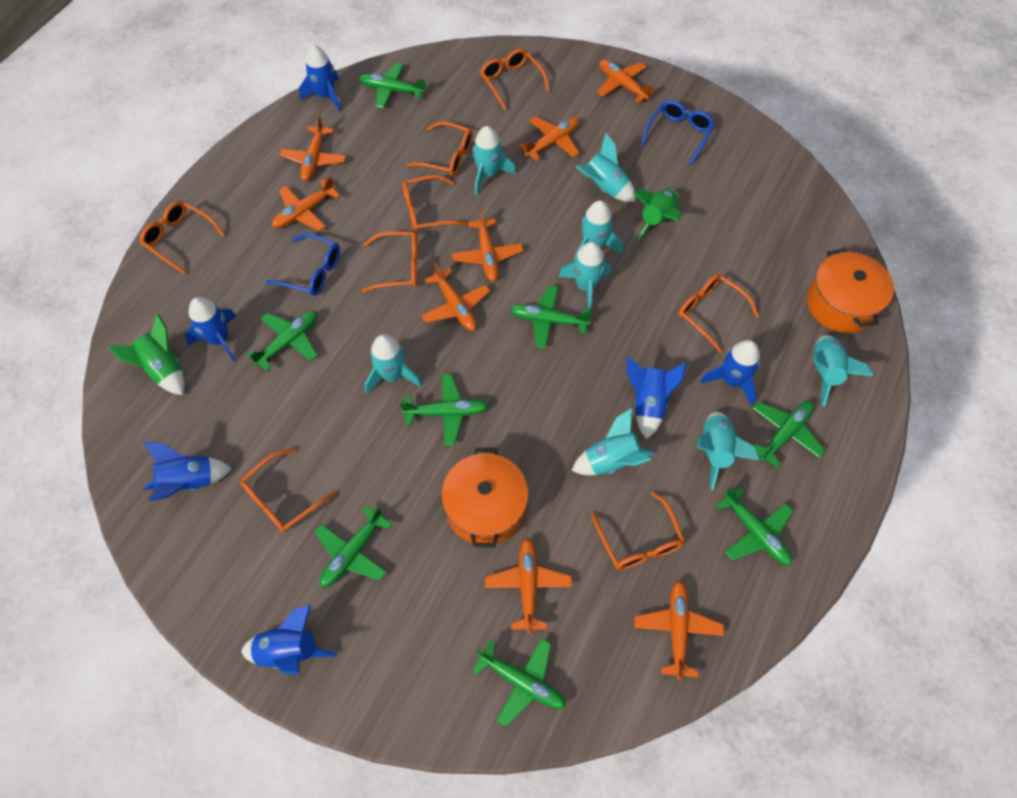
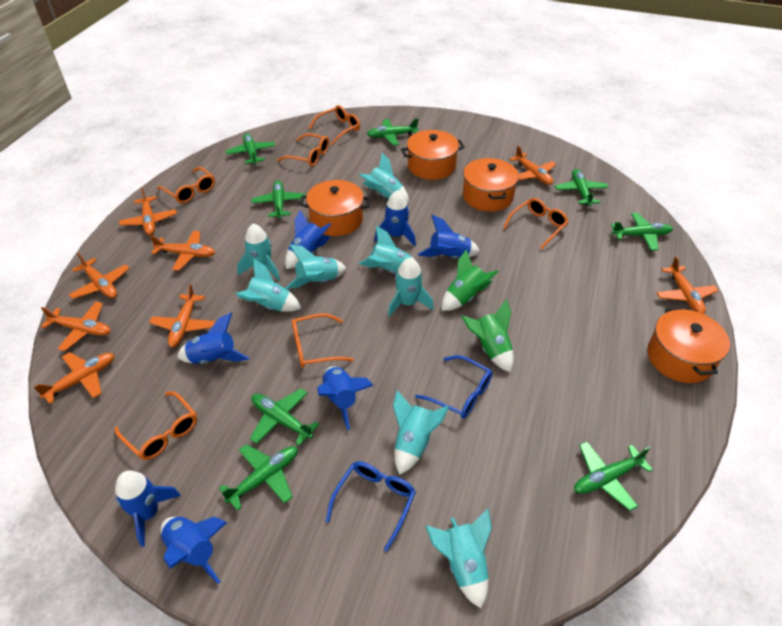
blue rocket: [143,442,232,501] [185,297,236,362] [241,605,337,674] [299,45,342,112] [627,356,687,439] [700,340,760,406] = 6 -> [115,471,181,547] [161,517,228,584] [177,312,250,364] [285,209,331,269] [317,366,374,430] [374,191,416,246] [418,215,480,259] = 7
orange glasses: [140,201,225,274] [240,449,336,532] [361,232,418,292] [402,175,467,232] [406,121,473,176] [480,49,550,110] [591,491,685,570] [678,274,759,353] = 8 -> [115,391,197,460] [157,167,215,203] [277,133,329,167] [292,313,354,368] [309,105,360,145] [503,198,569,250] = 6
orange pot: [441,448,529,547] [807,249,894,333] = 2 -> [300,180,370,236] [401,130,465,180] [463,158,519,212] [647,307,730,383] = 4

